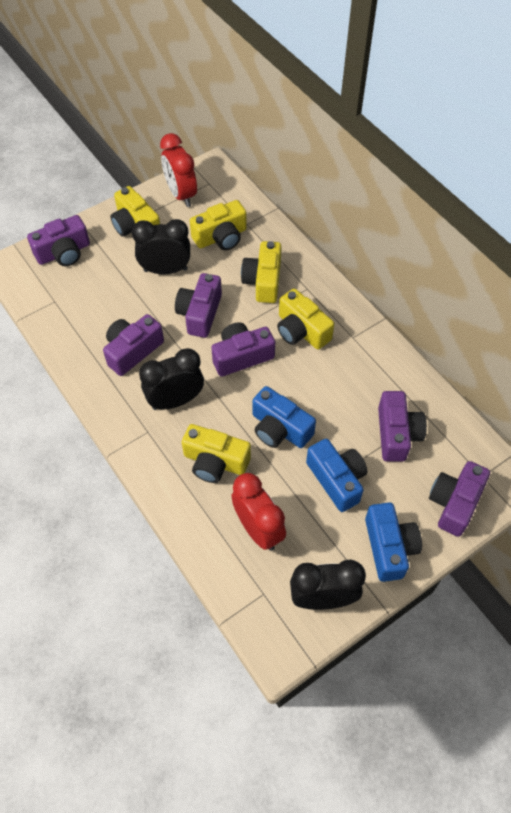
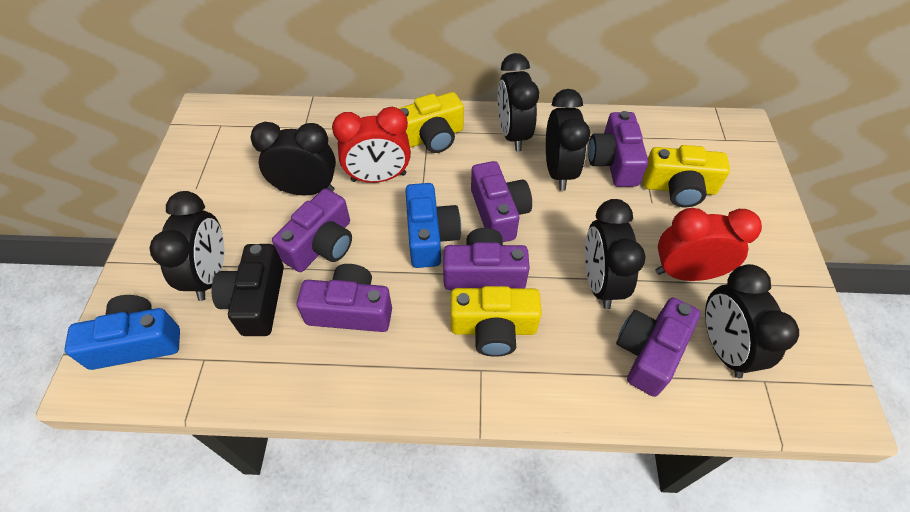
black camera: none = 0 -> [211,244,284,336] = 1
black clock: [131,219,190,274] [139,348,204,410] [290,559,366,610] = 3 -> [150,191,224,301] [251,122,336,195] [498,53,539,152] [546,89,590,191] [585,199,646,309] [705,264,799,378] = 6
blue camera: [252,386,316,448] [306,439,368,512] [365,502,422,582] = 3 -> [65,295,180,370] [405,183,461,268] = 2
yellow camera: [110,186,160,237] [182,424,251,483] [190,200,247,250] [241,241,282,303] [277,289,334,350] = 5 -> [398,92,464,153] [451,286,542,357] [643,145,730,207] = 3

